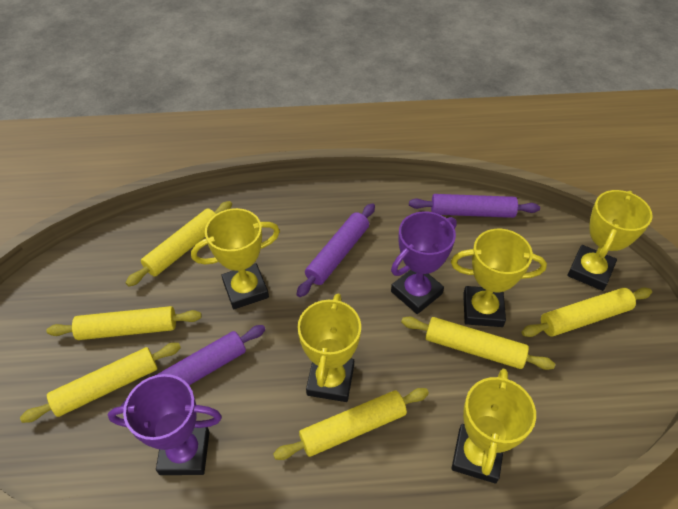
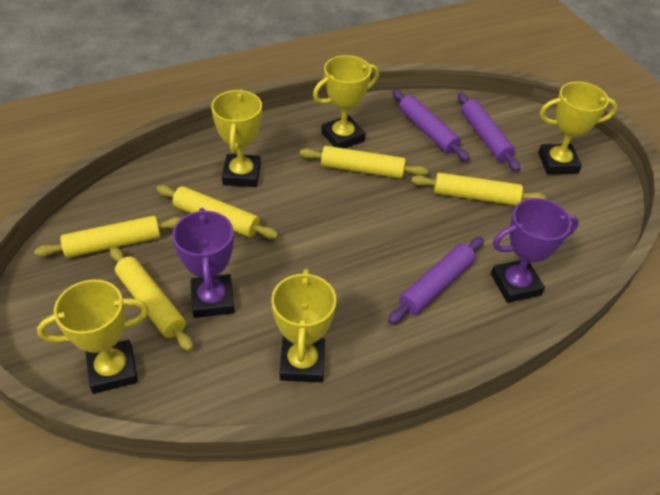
yellow rolling pin: [20,343,181,423] [46,306,202,340] [126,201,232,286] [273,388,429,460] [401,317,555,370] [522,287,652,337] = 6 -> [34,215,182,258] [110,247,193,351] [156,185,279,239] [299,146,428,179] [411,173,546,206] = 5

